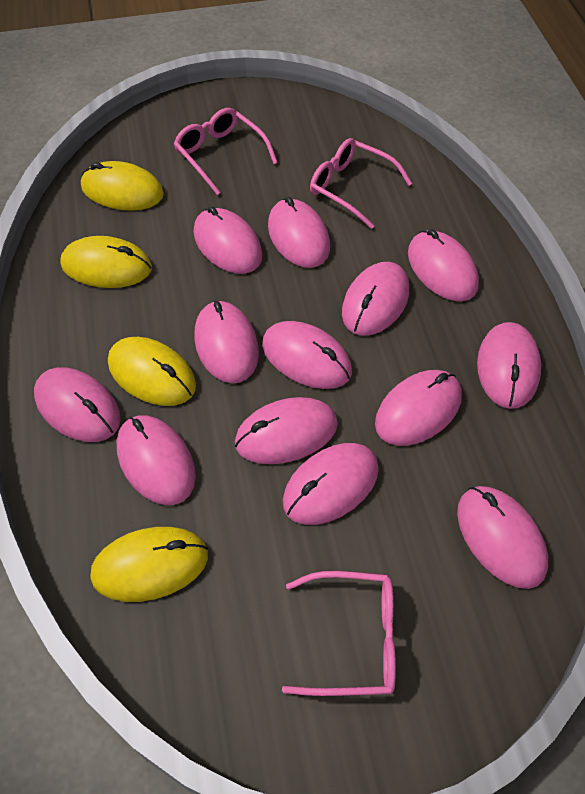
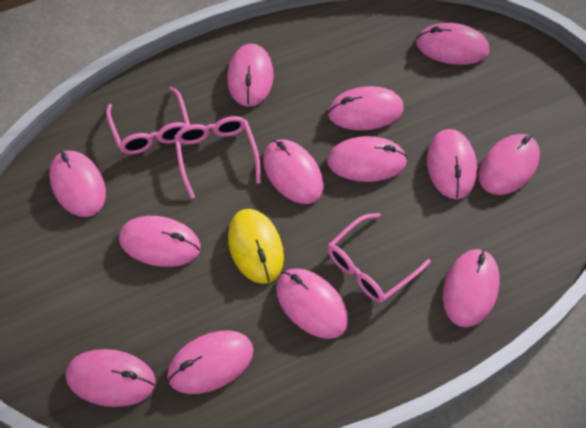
yellow mouse: [60,236,152,288] [81,161,164,211] [90,527,208,602] [108,337,196,406] = 4 -> [228,209,284,284] = 1

